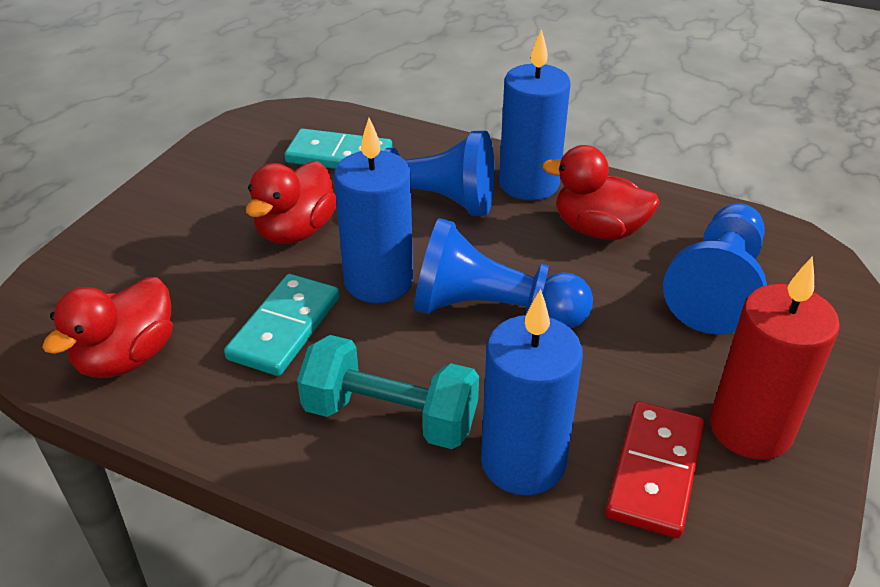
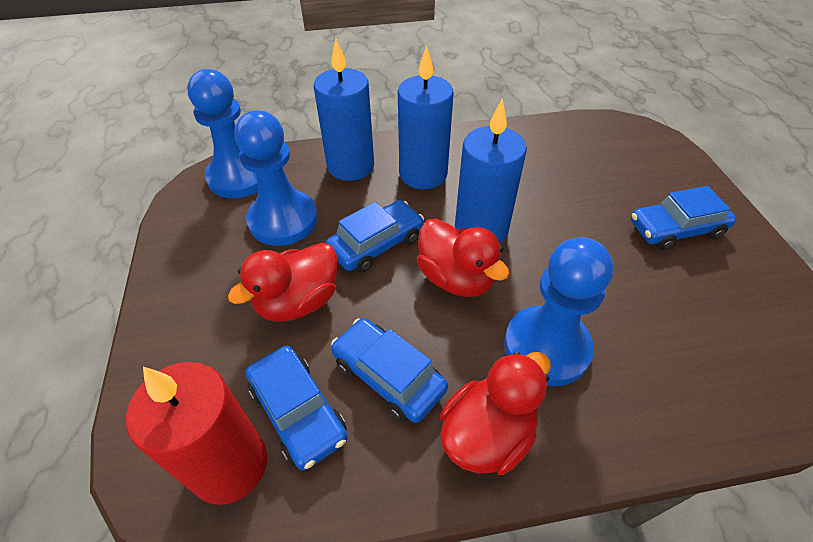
blue car: none = 0 -> [246,346,348,470] [326,200,424,273] [331,318,448,423] [631,186,736,250] = 4
red domino: [605,401,704,538] = 1 -> none = 0
turquoise domino: [224,274,339,376] [285,128,392,169] = 2 -> none = 0
turquoise dumbbell: [297,335,479,449] = 1 -> none = 0

